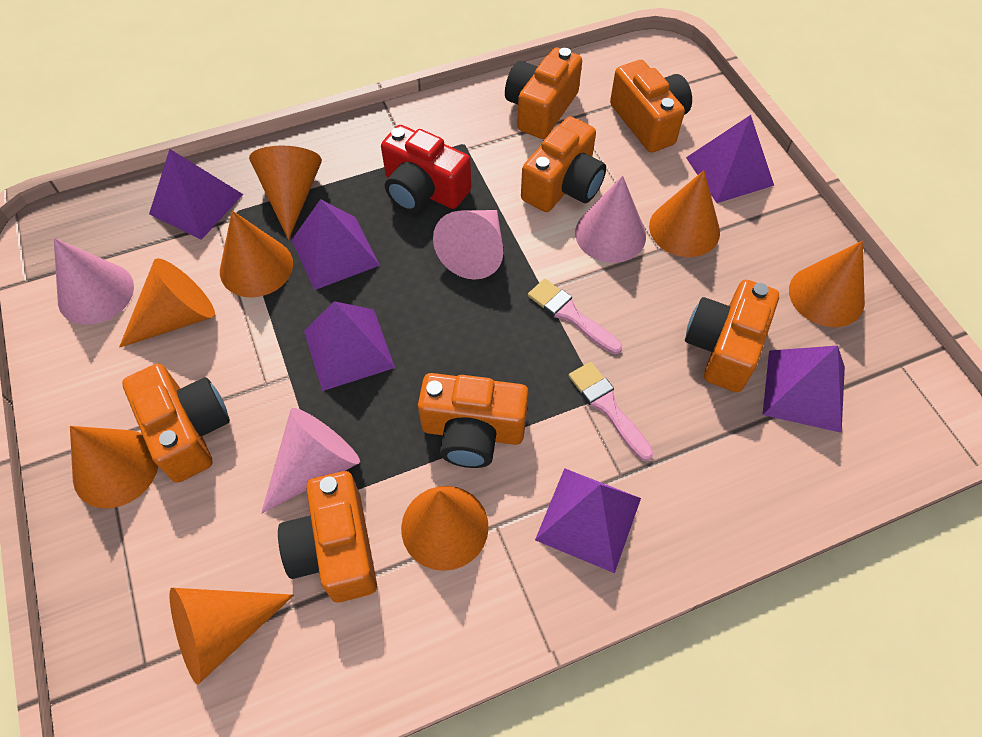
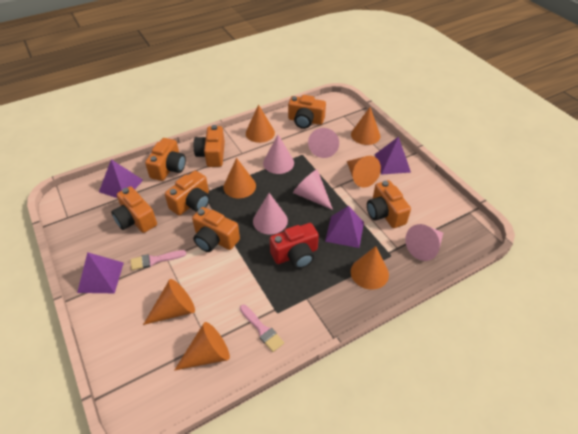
orange cone: [70,426,158,508] [119,258,215,348] [169,588,294,685] [220,211,293,297] [249,146,322,240] [401,486,489,571] [649,170,720,257] [789,241,865,327] = 8 -> [143,279,195,325] [174,322,230,371] [223,158,256,198] [246,104,275,143] [347,156,381,188] [351,107,380,145] [351,246,389,290] = 7
pink cone: [54,238,134,325] [261,408,360,514] [433,210,503,280] [575,176,646,263] = 4 -> [253,193,288,235] [263,135,294,174] [293,170,333,210] [308,128,339,158] [405,224,443,261] = 5
purple pyramid: [149,149,243,240] [292,199,380,290] [304,301,395,391] [535,468,641,573] [686,115,774,203] [763,345,845,433] = 6 -> [77,252,124,293] [99,159,143,198] [325,206,364,248] [375,137,411,175] = 4

